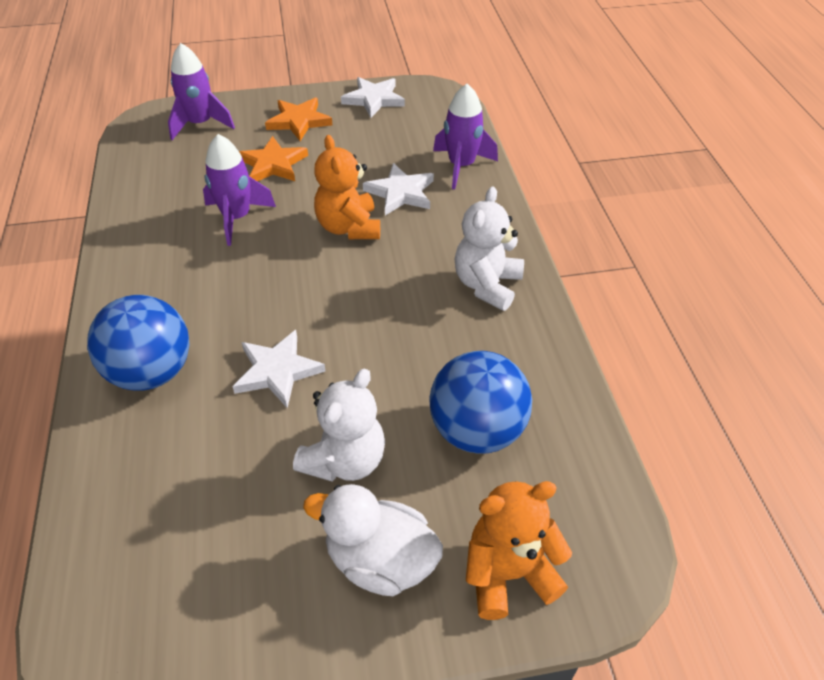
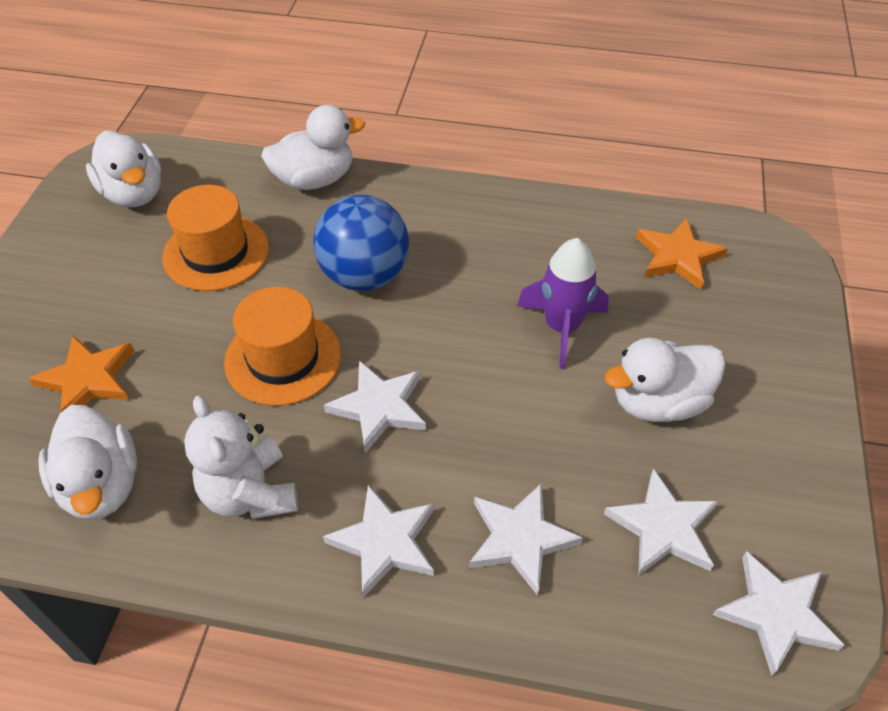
blue ball: [87,295,190,390] [429,351,532,454] = 2 -> [313,195,409,291] = 1
orange hat: none = 0 -> [162,185,269,291] [224,287,341,406] = 2
orange teddy bear: [314,135,380,239] [466,481,572,620] = 2 -> none = 0
purple rocket: [168,43,235,140] [203,134,276,246] [433,84,498,189] = 3 -> [517,238,609,369] = 1
white duck: [303,484,443,596] = 1 -> [38,405,137,520] [86,131,162,207] [261,105,365,190] [605,338,725,422] = 4
white star: [232,330,326,408] [341,77,405,118] [363,163,434,215] = 3 -> [323,485,434,598] [324,361,426,453] [469,483,583,595] [604,468,718,576] [713,551,845,676] = 5
white teddy bear: [293,369,385,482] [454,186,524,311] = 2 -> [184,395,298,519] = 1

